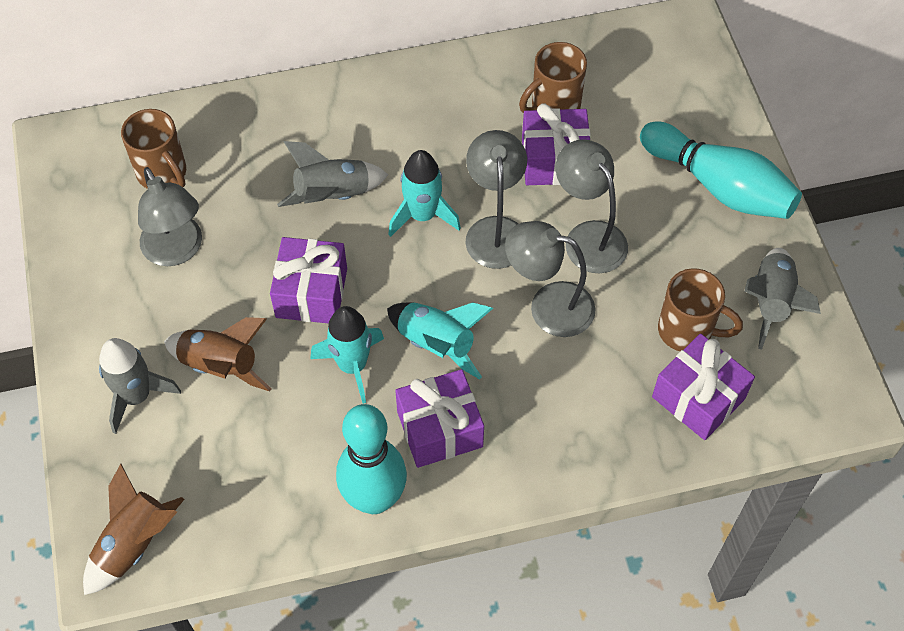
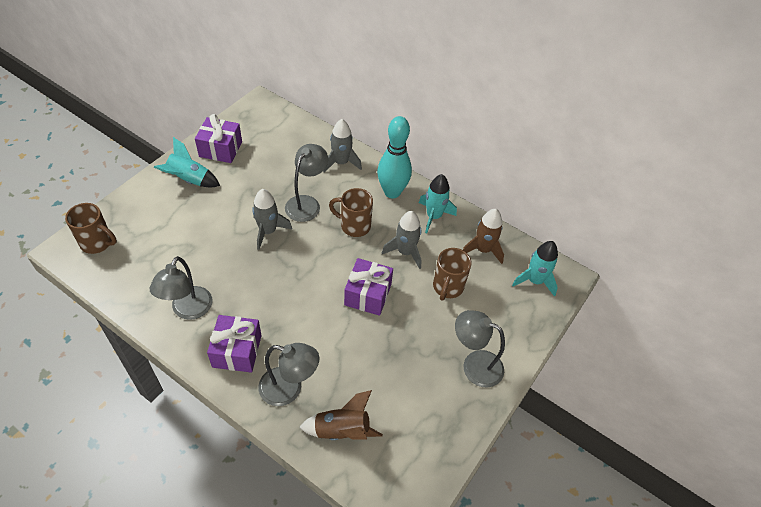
purple gift: [270,237,347,324] [395,369,484,468] [522,103,591,185] [652,334,755,440] = 4 -> [195,114,242,163] [207,315,262,373] [344,258,393,316] = 3
turquoise bowling pin: [336,404,407,514] [640,122,802,219] = 2 -> [377,116,412,199] = 1

